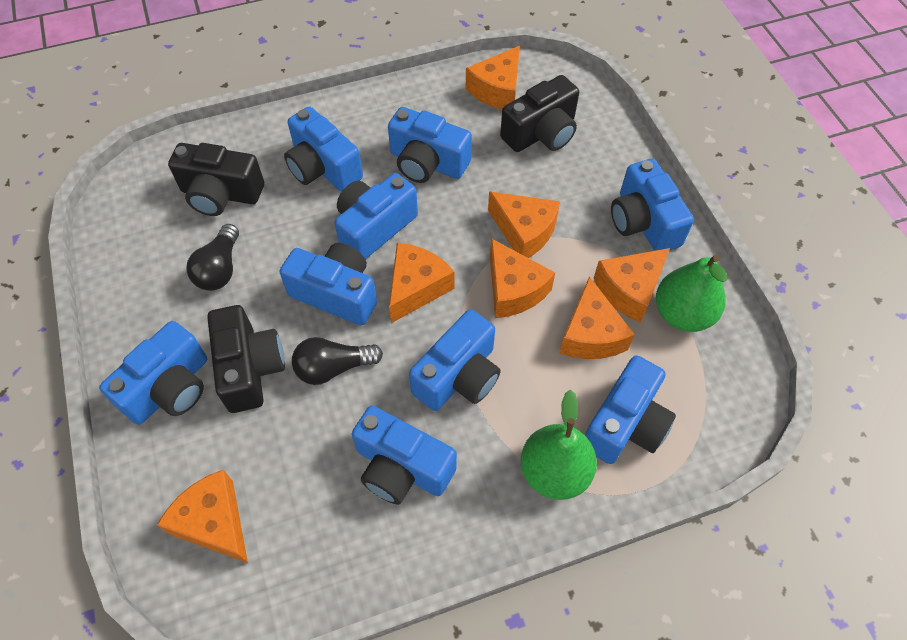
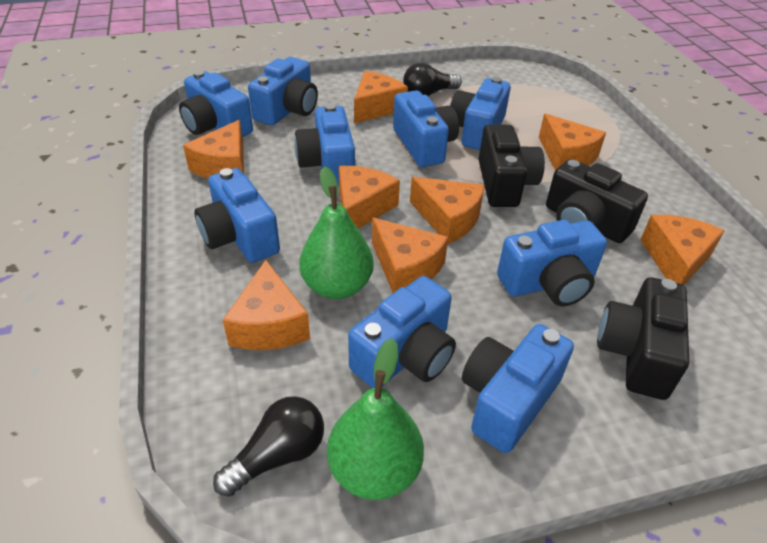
orange cheese: [157,470,248,563] [389,243,455,323] [466,46,520,110] [488,191,560,258] [490,238,555,318] [559,276,635,359] [594,248,670,323] = 7 -> [183,120,244,179] [223,260,310,350] [339,166,400,229] [354,71,408,124] [372,218,448,293] [410,177,485,244] [539,114,606,170] [640,215,725,285] = 8

